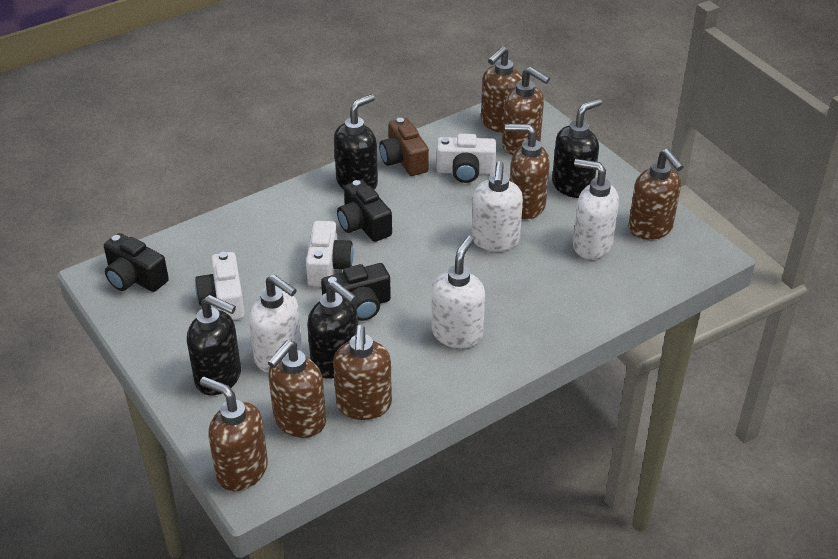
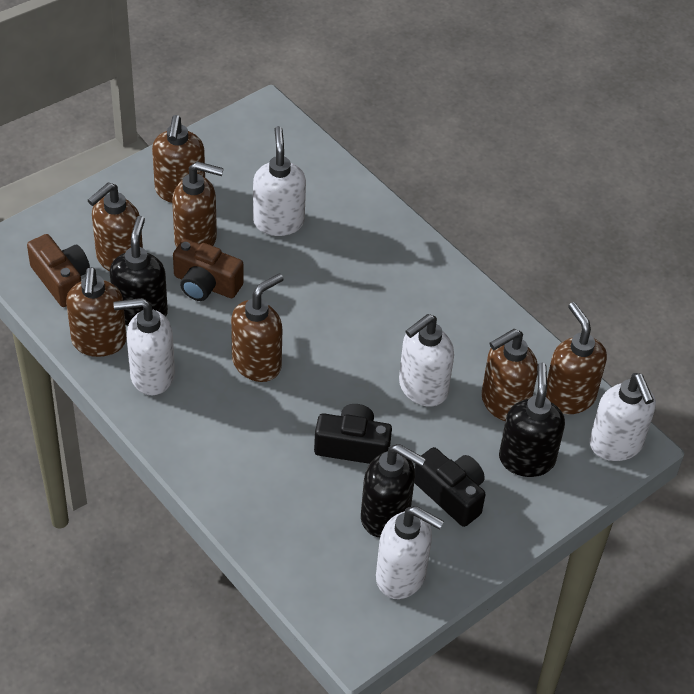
black camera: [104,233,169,292] [321,263,391,321] [337,179,392,242] = 3 -> [314,404,392,464] [414,447,486,527] = 2
black soap dispenser: [187,295,241,395] [307,281,358,379] [334,94,378,190] [552,98,602,198] = 4 -> [110,216,168,326] [361,444,426,537] [499,363,565,477] = 3
brown camera: [379,118,429,176] = 1 -> [27,234,90,307] [173,239,244,301] = 2
white camera: [195,252,245,320] [306,221,353,287] [437,134,496,183] = 3 -> none = 0
white soap dispenser: [249,274,302,372] [432,236,485,348] [471,161,523,251] [573,159,619,259] = 4 -> [113,298,175,395] [253,126,306,236] [376,506,444,599] [399,314,454,407] [590,373,656,461] = 5

